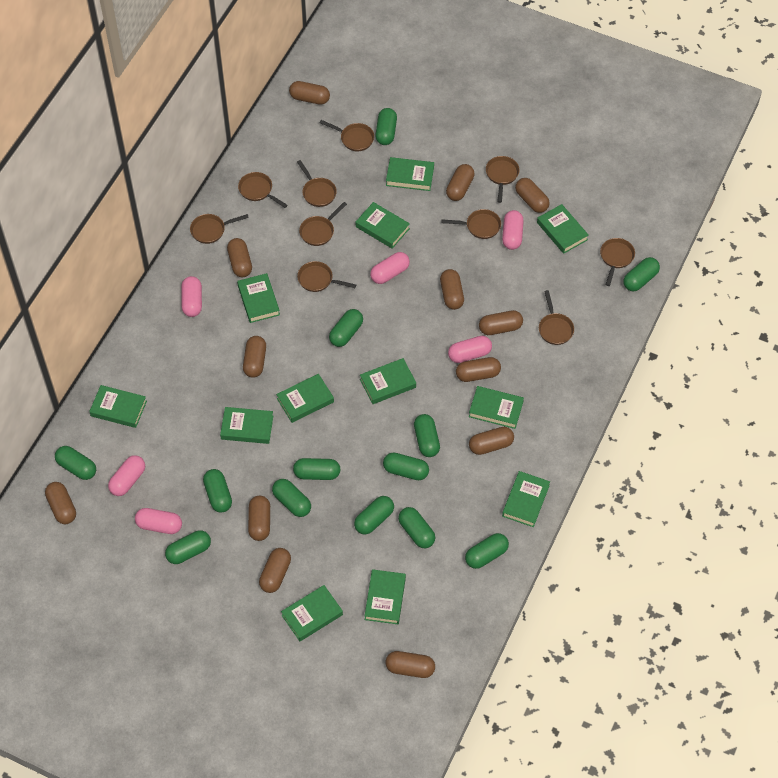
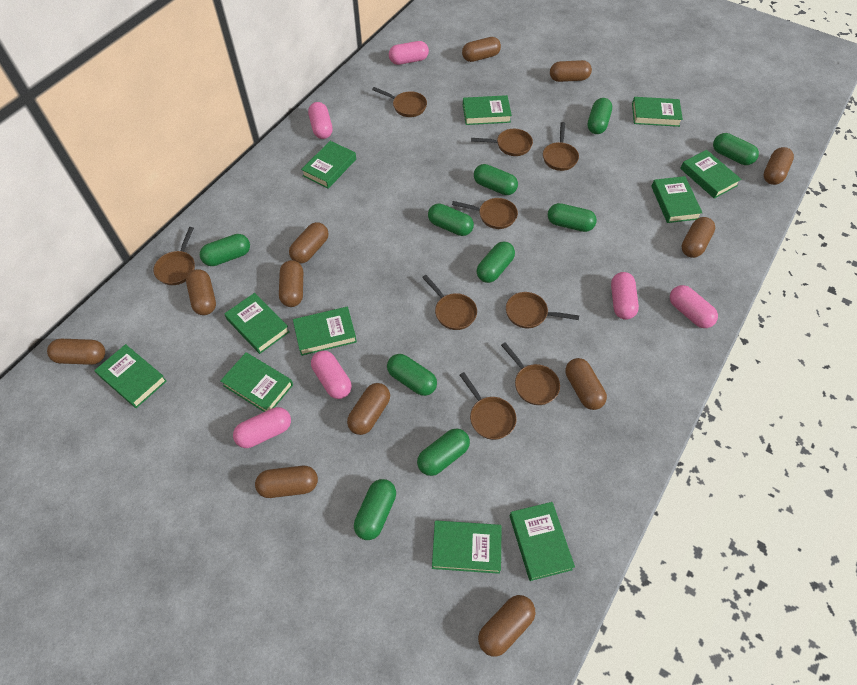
brown capsule: [45,482,76,524] [227,238,252,277] [243,336,266,378] [248,496,270,541] [259,548,291,593] [289,81,330,105] [386,651,435,678] [440,269,464,310] [446,164,475,201] [456,357,501,382] [469,427,514,455] [479,310,523,335] [515,178,550,213] = 13 -> [47,339,105,365] [186,269,216,315] [255,466,318,498] [279,260,303,307] [289,222,328,263] [347,383,390,435] [462,37,501,62] [478,595,535,657] [550,60,592,82] [566,358,607,410] [681,217,715,258] [764,147,794,185] = 12
brown pan: [190,214,249,244] [238,172,288,208] [297,160,337,207] [297,261,356,292] [299,202,347,246] [320,120,374,151] [441,209,501,239] [486,156,520,203] [539,290,574,345] [600,238,635,286] = 10 -> [153,227,195,285] [372,87,427,117] [422,275,477,330] [452,198,518,229] [460,372,517,440] [471,129,533,156] [501,342,560,405] [506,292,579,328] [543,122,579,171] = 9
green book: [89,385,147,428] [220,407,273,444] [237,273,280,323] [276,374,334,423] [281,585,343,641] [356,202,410,249] [360,358,416,404] [365,569,406,624] [386,157,434,191] [469,386,524,429] [502,471,550,527] [537,204,589,254] = 12 -> [94,344,167,408] [220,352,293,412] [224,293,290,354] [293,307,357,356] [301,141,356,189] [432,520,502,574] [463,95,512,125] [510,502,575,581] [632,97,683,127] [651,176,703,223] [680,150,741,199] = 11
green capsule: [55,446,96,480] [165,530,211,564] [203,469,232,513] [272,479,311,517] [293,458,340,480] [329,309,363,347] [354,496,394,535] [375,108,397,145] [383,453,429,480] [398,507,435,548] [414,414,440,457] [465,533,509,569] [623,257,660,291] = 13 -> [200,234,250,266] [354,479,396,540] [387,354,437,396] [417,428,470,476] [428,204,474,236] [474,164,518,195] [477,241,515,283] [548,203,597,232] [588,98,612,134] [713,133,759,165] = 10

